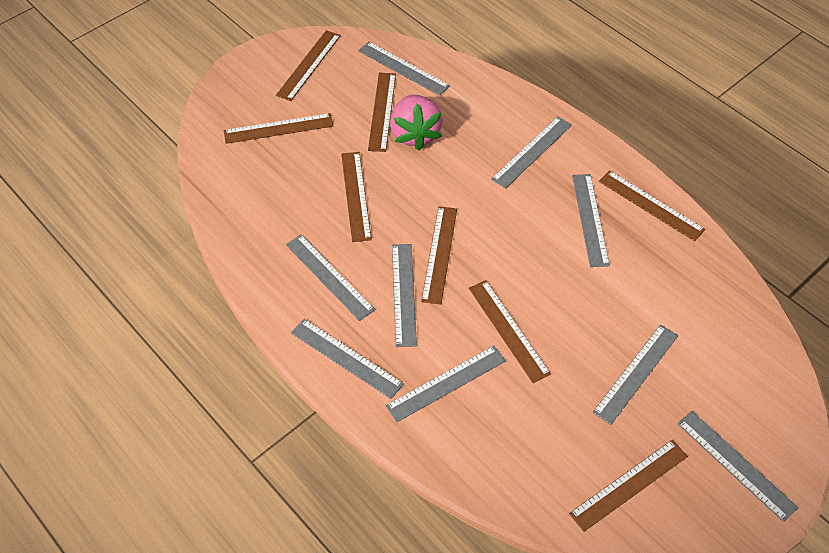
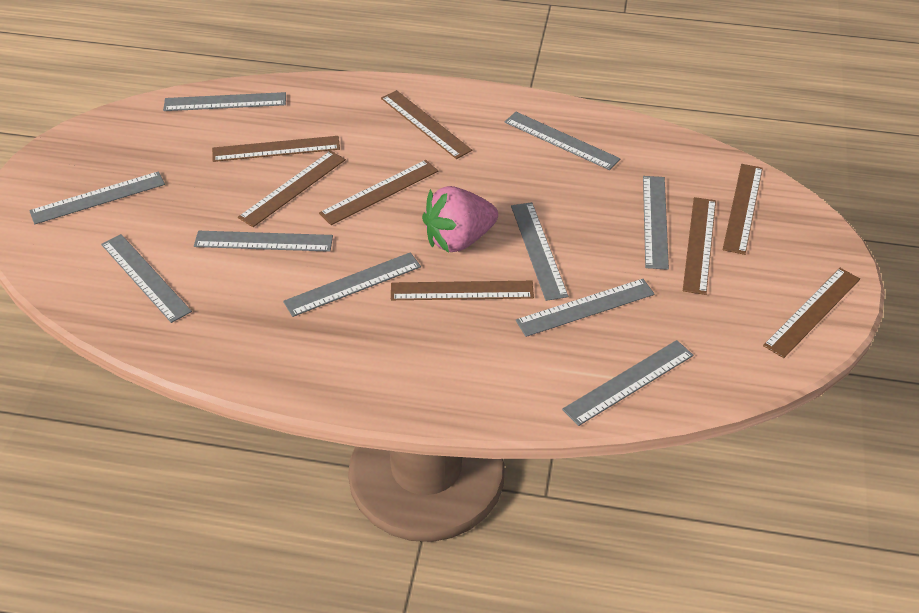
grey ruler: [286,235,375,321] [291,319,404,399] [358,42,450,96] [386,346,506,422] [392,244,417,347] [491,116,572,189] [572,174,610,267] [593,325,678,425] [677,411,799,522] = 9 -> [29,171,165,224] [101,234,192,323] [163,92,286,111] [194,231,333,252] [283,252,421,317] [505,112,620,170] [511,202,568,301] [516,279,655,337] [562,340,694,426] [643,176,669,270] = 10

